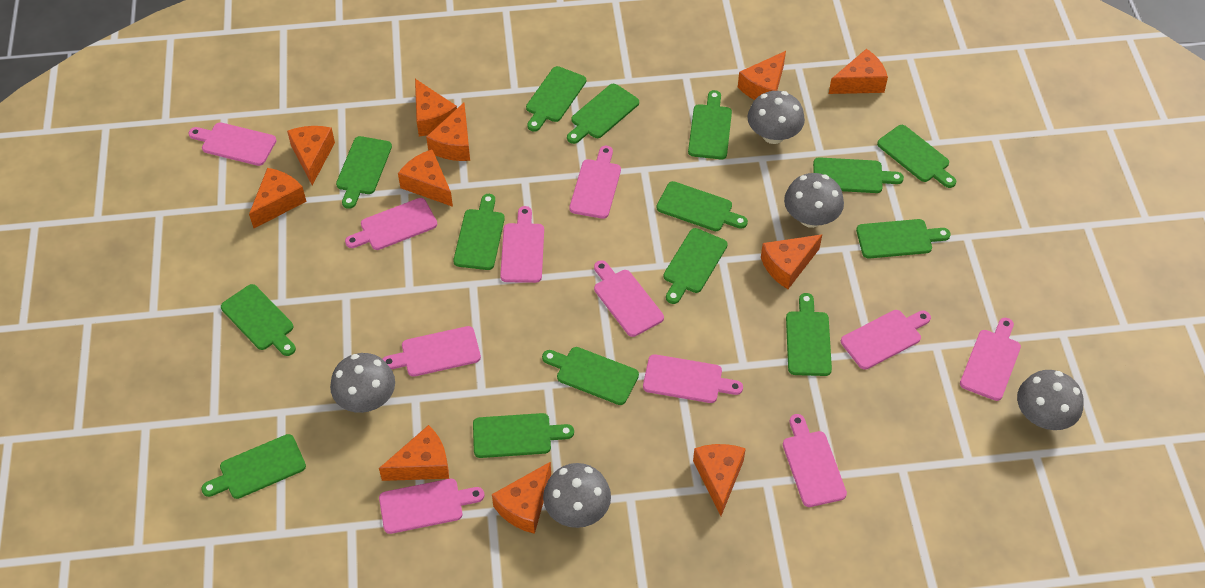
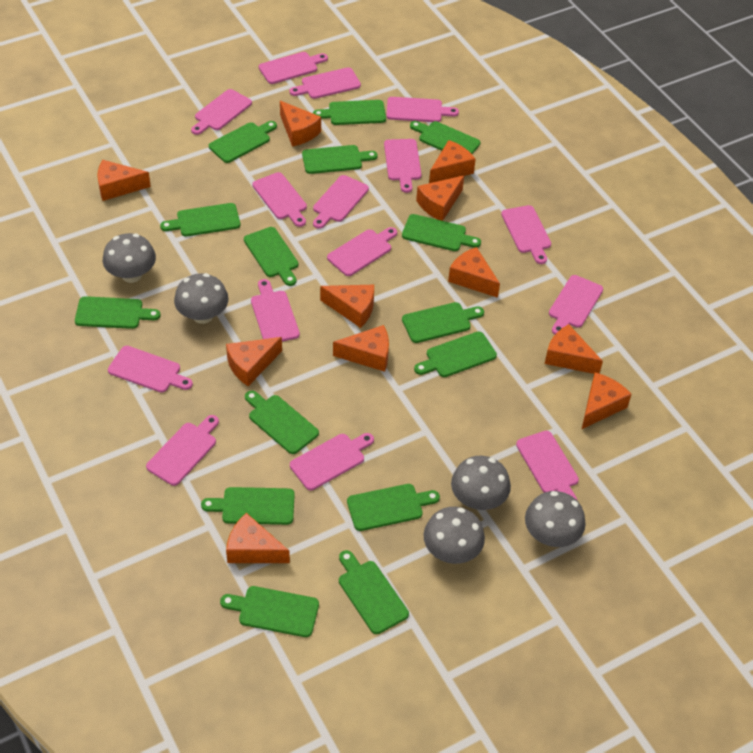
pink cutting board: [189,122,277,166] [345,198,437,250] [379,479,484,534] [383,326,481,377] [500,206,544,283] [569,146,621,219] [594,260,664,337] [643,354,743,403] [783,414,847,507] [841,310,931,370] [960,318,1021,401] = 11 -> [108,346,193,393] [146,415,219,486] [191,89,252,135] [251,279,300,342] [252,172,307,227] [259,52,328,84] [289,67,361,99] [290,433,374,490] [313,175,369,229] [327,227,397,276] [384,139,421,193] [386,97,459,122] [501,205,551,264] [516,431,579,500] [549,275,603,335] = 15

